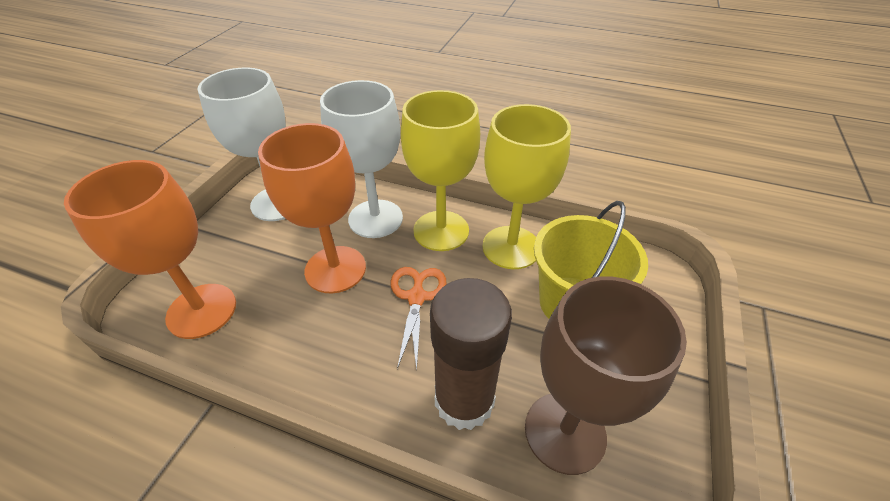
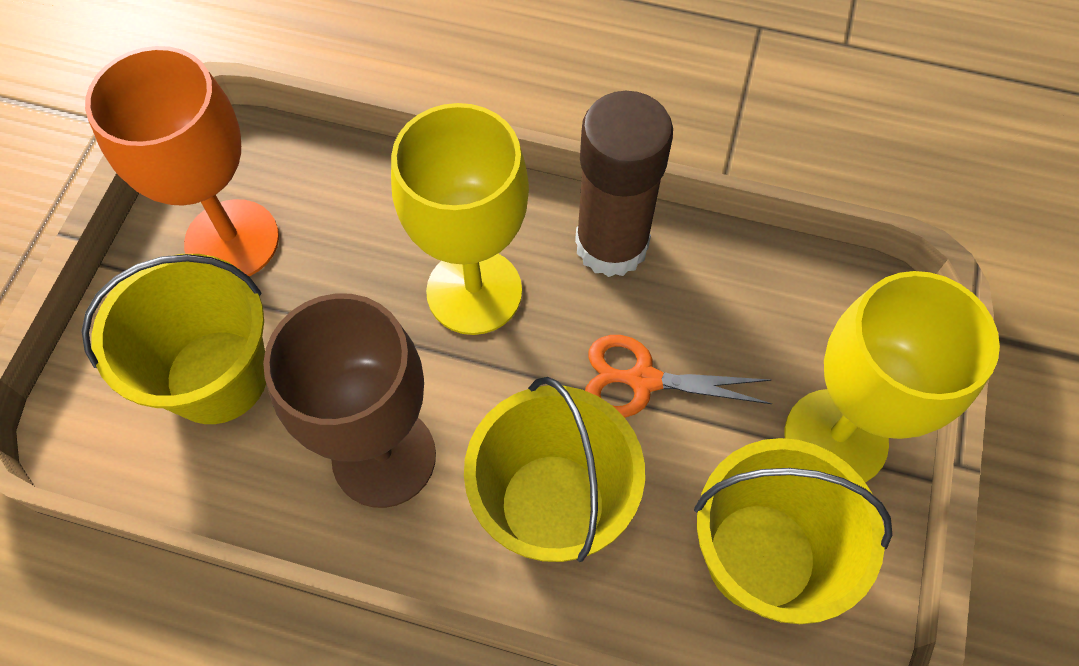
orange goblet: [64,160,236,339] [258,123,366,293] = 2 -> [85,46,279,277] = 1
white goblet: [198,67,286,221] [320,80,403,238] = 2 -> none = 0
yellow bucket: [534,201,648,319] = 1 -> [82,254,266,424] [464,377,645,562] [694,438,892,624] = 3

